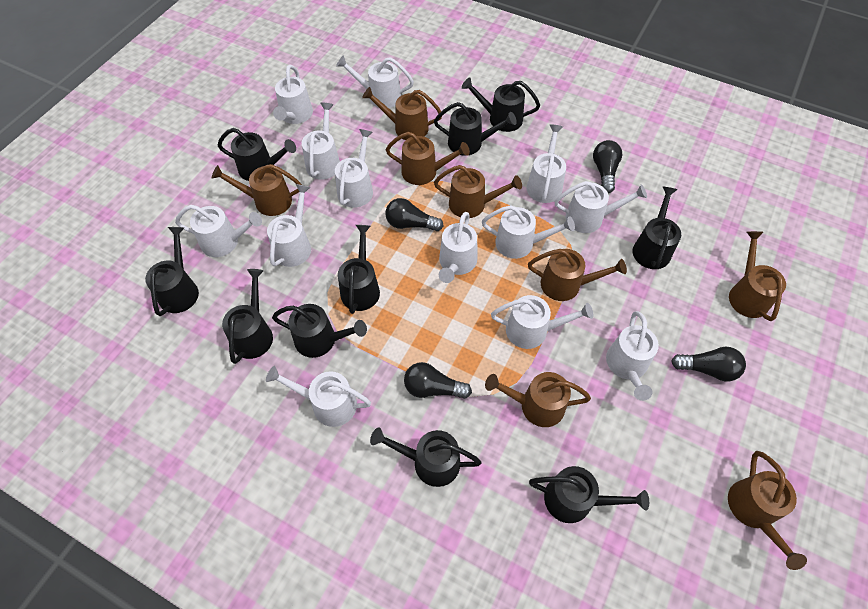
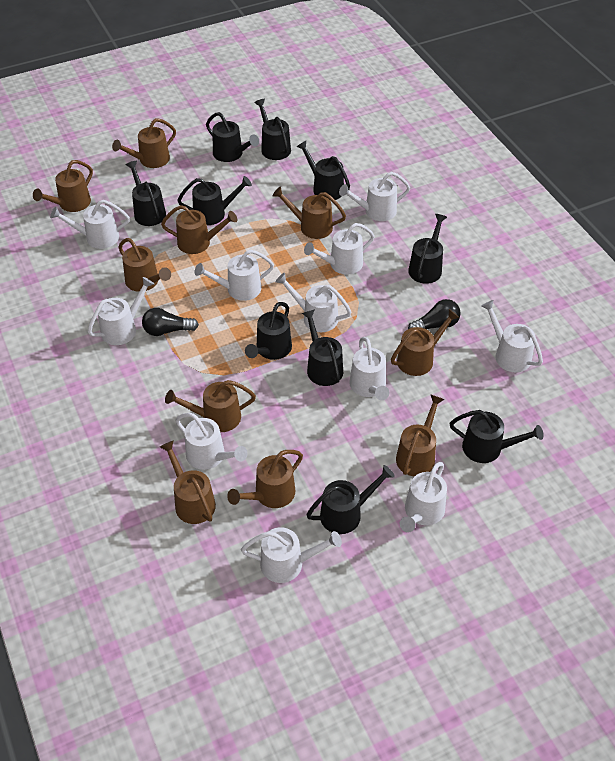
black light bulb: [385,198,444,231] [404,362,472,399] [593,140,622,193] [671,347,746,381] = 4 -> [142,308,199,336] [408,299,461,329] = 2
brown watering can: [212,164,302,216] [362,87,442,140] [386,132,470,185] [434,165,522,218] [485,372,591,427] [528,249,627,301] [728,451,807,570] [729,231,786,321] = 8 -> [33,160,93,212] [112,118,176,168] [118,238,171,292] [160,440,216,524] [161,205,237,254] [165,380,256,432] [227,450,303,508] [273,187,346,239] [391,309,460,376] [396,394,444,477] = 10
white watering can: [175,205,262,257] [266,366,371,427] [267,184,311,267] [273,65,313,124] [302,102,340,180] [335,129,373,208] [336,55,414,108] [439,212,477,283] [482,205,575,259] [491,295,593,349] [527,124,566,203] [555,181,647,233] [606,311,659,401] = 13 -> [50,200,130,249] [88,277,154,345] [175,413,247,470] [195,250,274,301] [241,527,342,583] [275,273,351,332] [304,223,375,275] [339,172,410,221] [349,337,389,400] [400,462,447,532] [481,300,543,372] = 11

